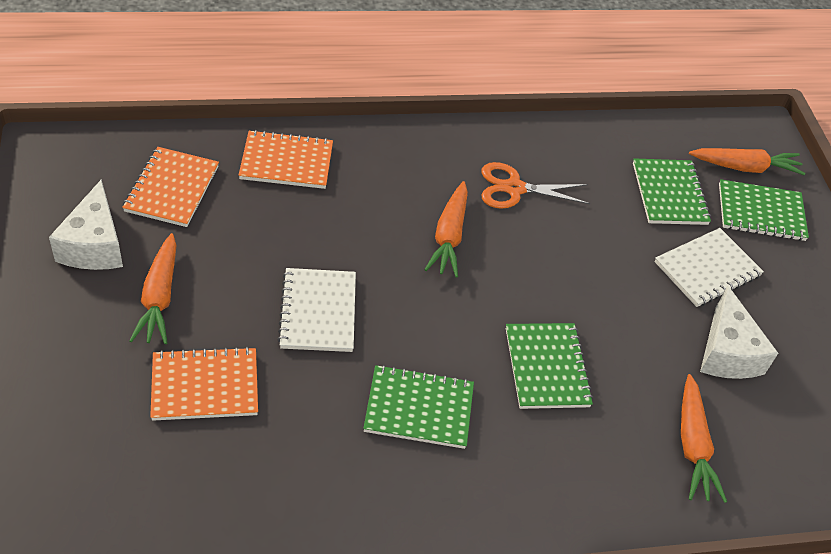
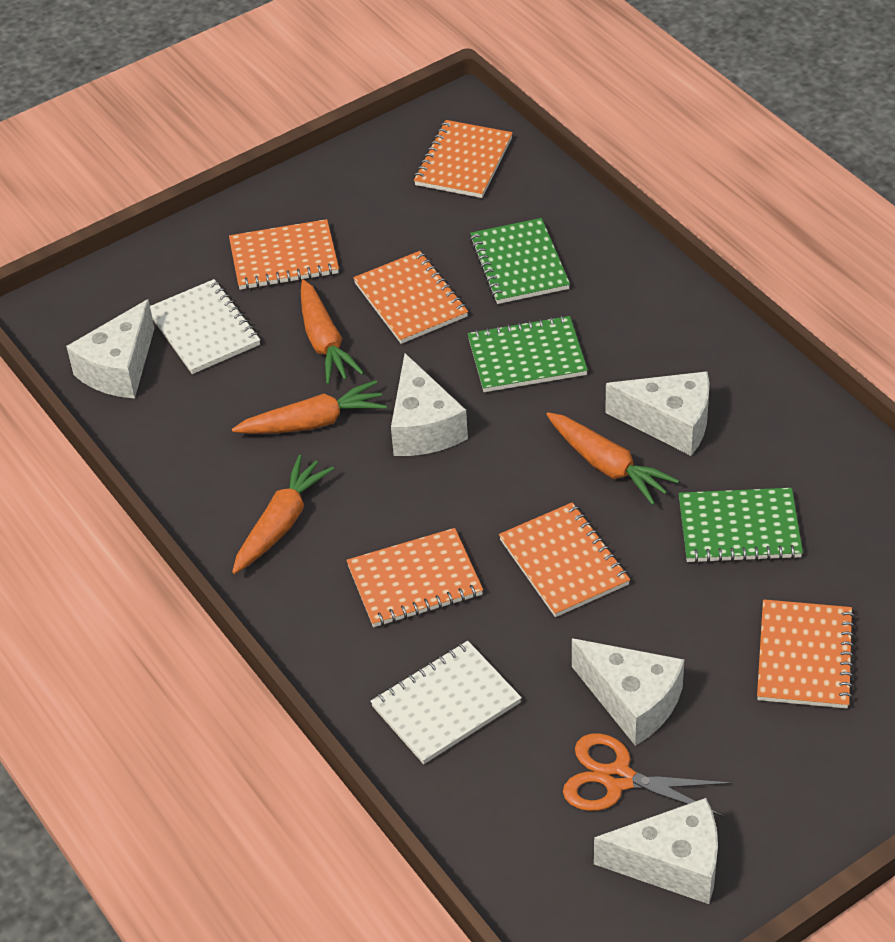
green notebook: [363,365,474,449] [506,323,593,409] [633,158,711,225] [719,179,809,241] = 4 -> [468,315,588,392] [470,218,570,304] [679,488,803,563] = 3
orange notebook: [122,147,219,227] [150,347,258,421] [239,130,333,189] = 3 -> [229,219,339,290] [346,528,483,627] [353,251,468,344] [414,120,513,198] [499,502,630,617] [757,599,855,709] = 6
white cheese: [49,179,123,270] [700,285,778,379] = 2 -> [66,299,155,398] [391,353,468,456] [572,639,685,746] [594,798,718,904] [605,371,709,456] = 5

